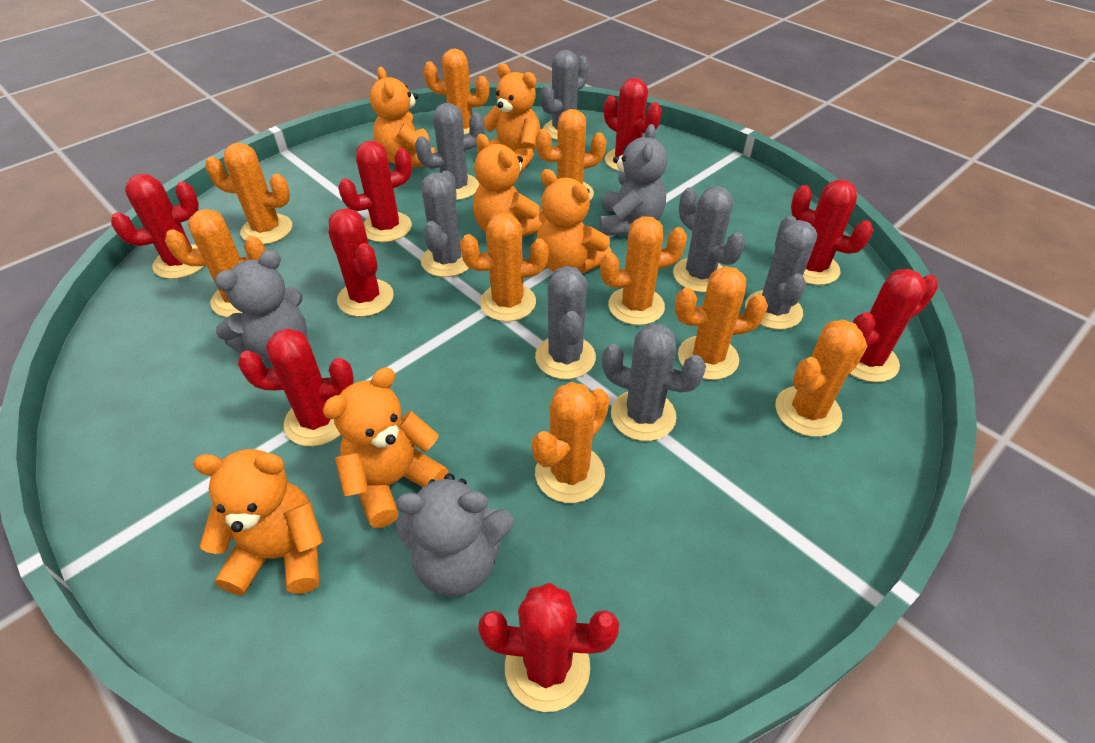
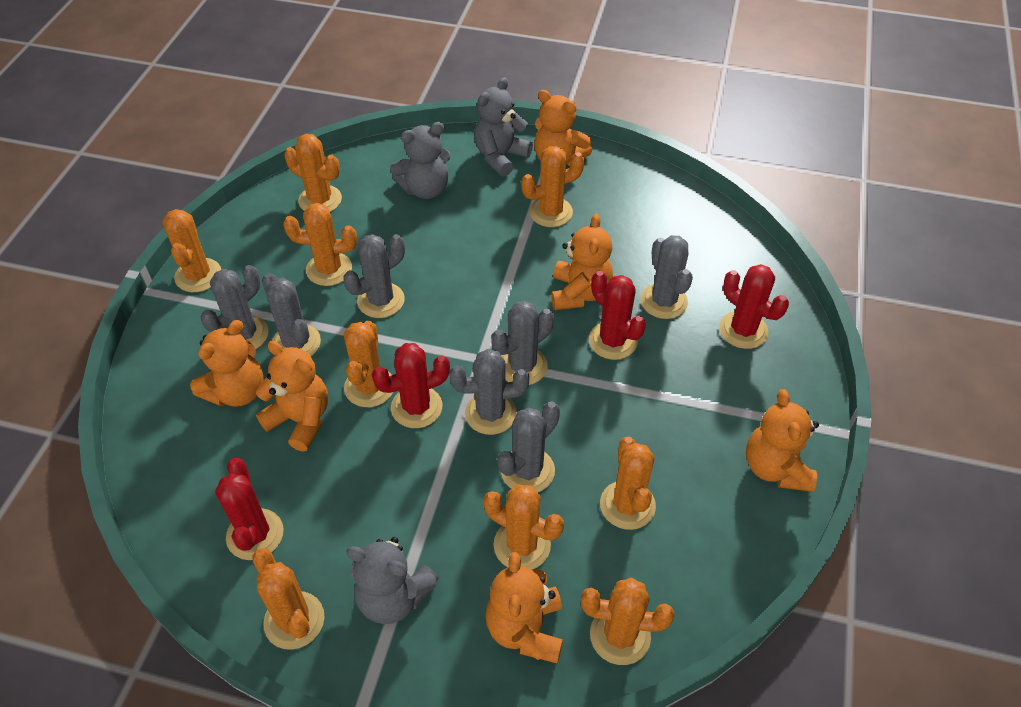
red cactus: [111,174,204,279] [238,328,354,446] [328,208,394,317] [338,141,412,242] [478,583,619,712] [604,78,662,172] [791,180,873,285] [850,269,938,382] = 8 -> [215,458,284,560] [372,343,450,428] [589,271,646,360] [719,264,789,349] = 4

